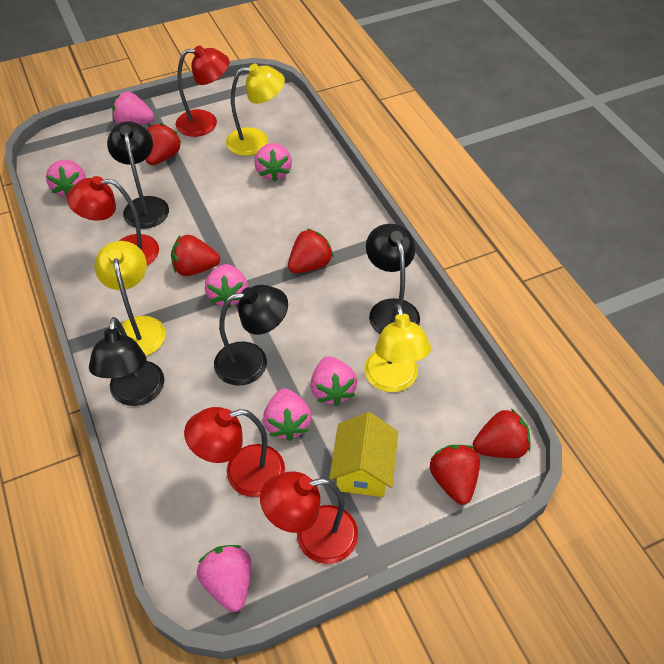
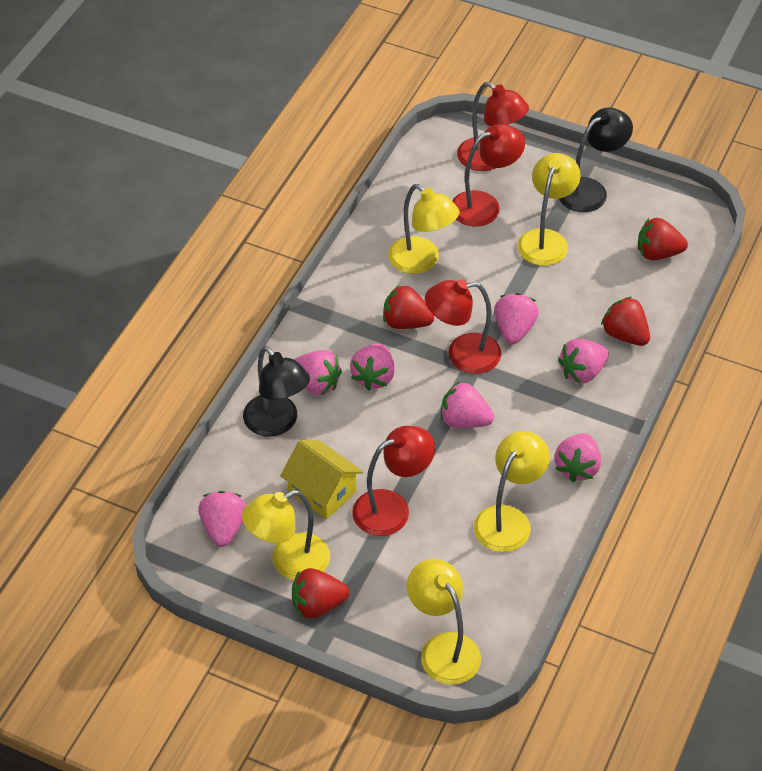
black lamp: [89,317,164,406] [107,121,169,229] [214,285,288,386] [366,224,420,334] = 4 -> [243,346,310,437] [559,108,633,212] = 2
red strawberry: [145,123,182,165] [171,235,220,276] [288,229,333,273] [430,445,480,505] [473,409,531,458] = 5 -> [292,568,349,619] [383,285,434,329] [601,297,650,346] [638,218,688,260] = 4
yellow lamp: [94,241,165,356] [226,63,285,156] [364,303,431,392] = 3 -> [242,490,330,580] [388,184,459,274] [407,559,481,685] [474,431,550,552] [518,153,580,266] = 5

